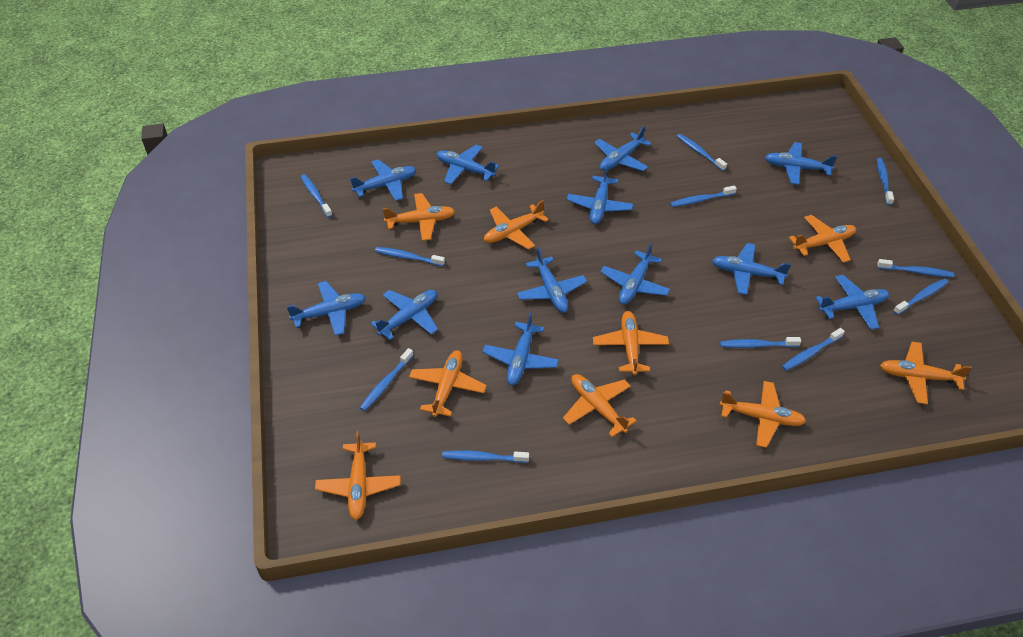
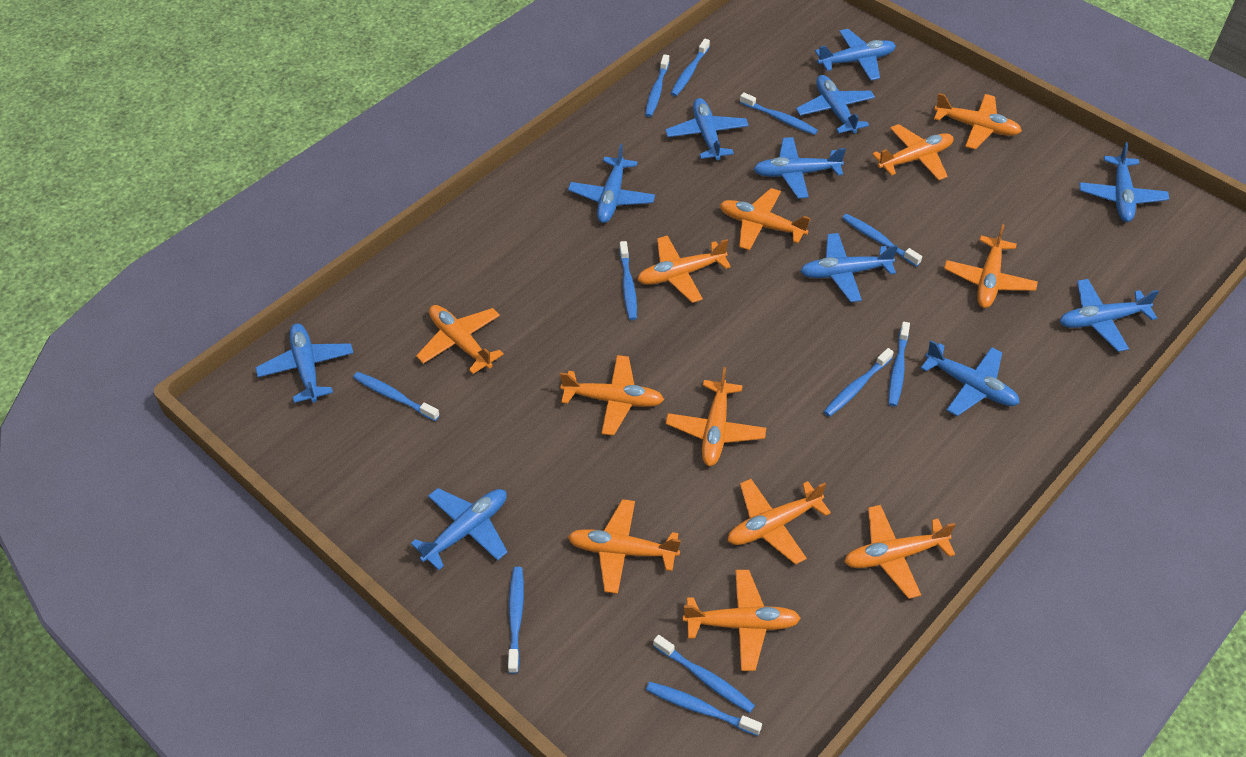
blue plane: [286,281,366,336] [350,159,417,201] [370,290,438,340] [436,145,499,184] [482,312,559,385] [517,248,587,313] [567,165,633,224] [594,126,652,171] [600,243,670,305] [712,243,791,295] [765,142,837,185] [815,275,889,330] = 12 -> [255,323,353,403] [411,488,507,570] [568,143,655,223] [665,98,749,160] [753,137,846,199] [796,75,875,134] [800,233,898,302] [815,29,896,81] [920,340,1020,416] [1059,279,1159,352] [1079,142,1169,222] = 11
orange plane: [315,431,401,520] [383,193,455,241] [409,350,487,417] [484,200,549,250] [563,374,637,437] [593,311,669,375] [720,381,806,448] [789,215,856,263] [880,342,972,405] = 9 -> [416,305,504,374] [560,355,664,436] [568,499,681,594] [637,235,731,303] [666,367,766,466] [683,570,801,671] [719,188,810,251] [728,479,831,565] [844,505,955,599] [872,124,953,181] [934,93,1022,150] [944,224,1038,308] = 12

